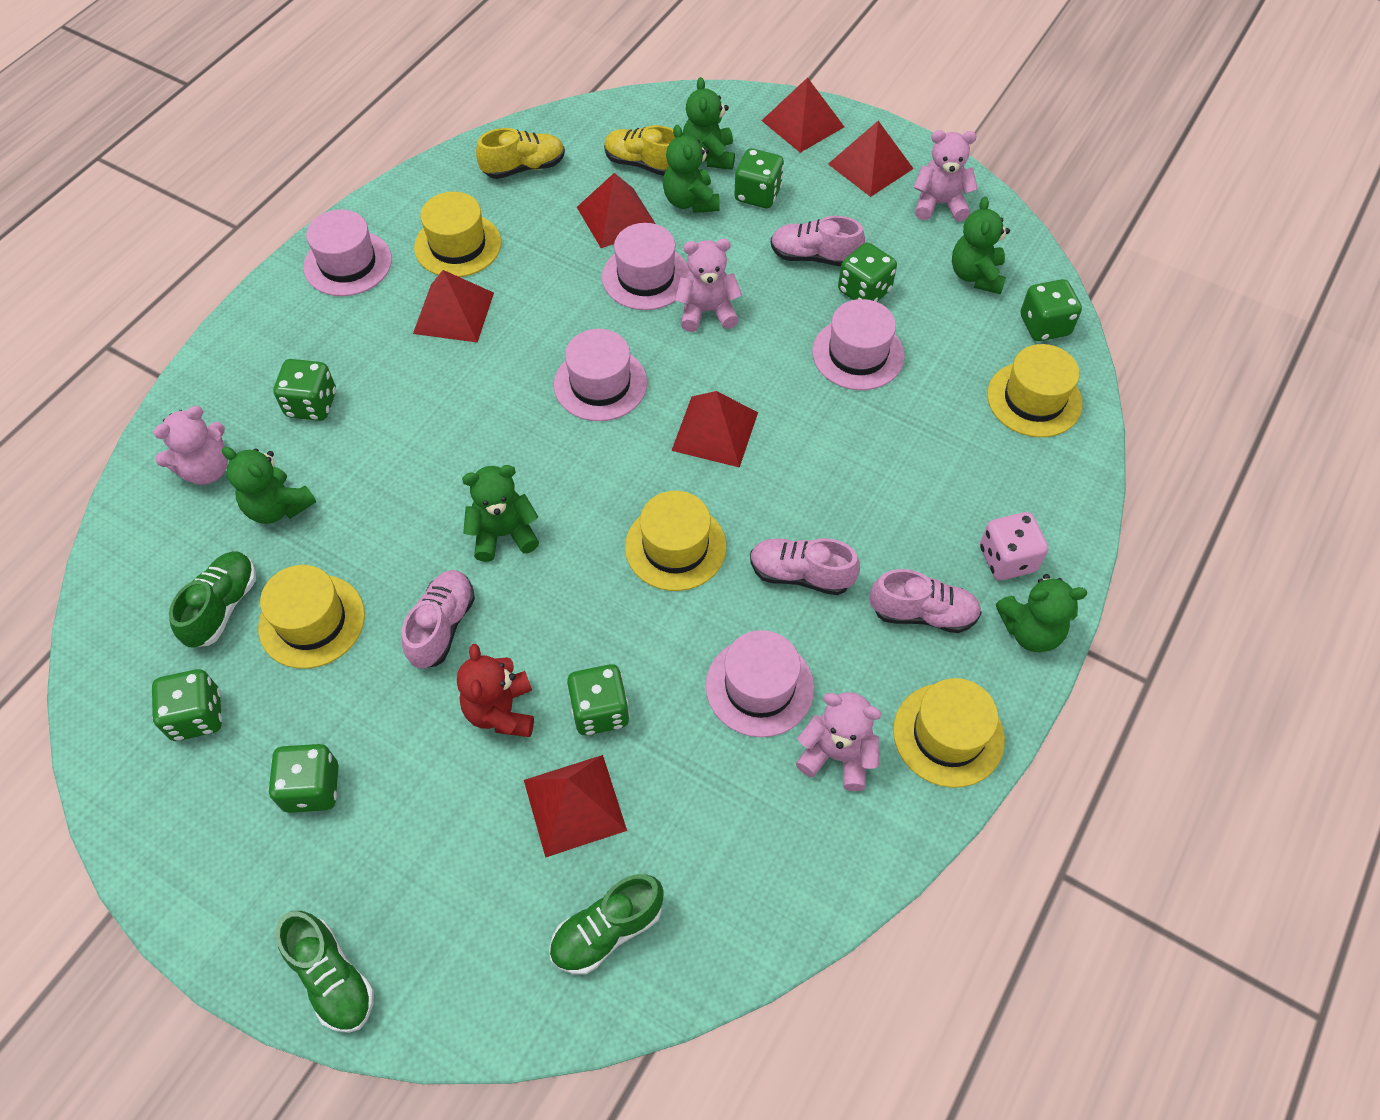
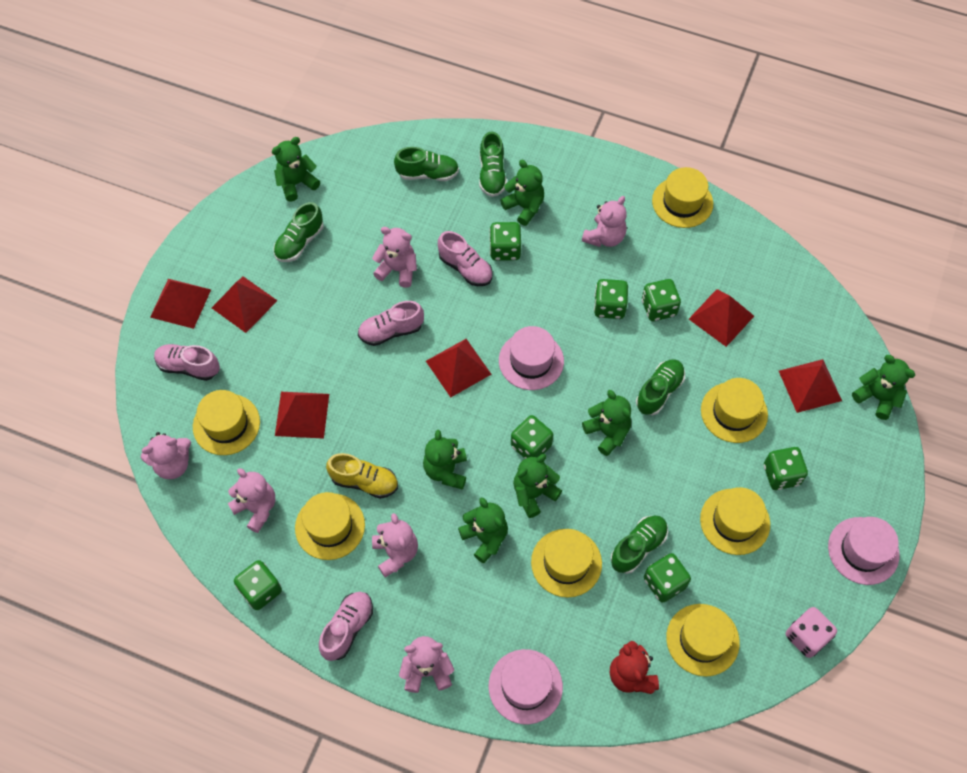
green shoe: [169,551,256,648] [275,911,374,1033] [549,874,664,975] = 3 -> [273,202,324,262] [394,147,459,181] [479,131,507,197] [611,516,668,574] [636,359,685,415] = 5
green teddy bear: [222,447,316,524] [462,465,539,562] [663,125,720,213] [683,77,735,170] [952,197,1010,294] [996,574,1087,652] = 6 -> [272,137,320,202] [423,430,467,490] [458,498,508,563] [500,160,544,226] [513,454,562,518] [582,390,631,456] [852,355,915,420] = 7
pink hat: [303,209,392,296] [554,329,647,421] [602,223,689,310] [706,630,814,737] [812,299,905,390] = 5 -> [489,649,563,724] [499,326,564,390] [828,517,899,585] = 3
pink teddy bear: [153,406,228,485] [675,239,742,332] [796,692,882,791] [914,130,978,221] = 4 -> [141,432,191,479] [228,468,275,533] [372,227,417,288] [372,513,418,577] [399,636,454,693] [582,196,627,247] = 6
yellow hat: [258,565,365,669] [414,192,501,277] [625,491,726,591] [893,678,1005,788] [987,344,1082,437] = 5 -> [193,390,260,455] [295,492,365,560] [531,529,602,598] [652,167,713,228] [666,604,740,677] [700,487,770,555] [701,378,768,443] = 7
yellow shoe: [476,128,565,179] [604,125,675,176] = 2 -> [326,453,398,499] = 1

